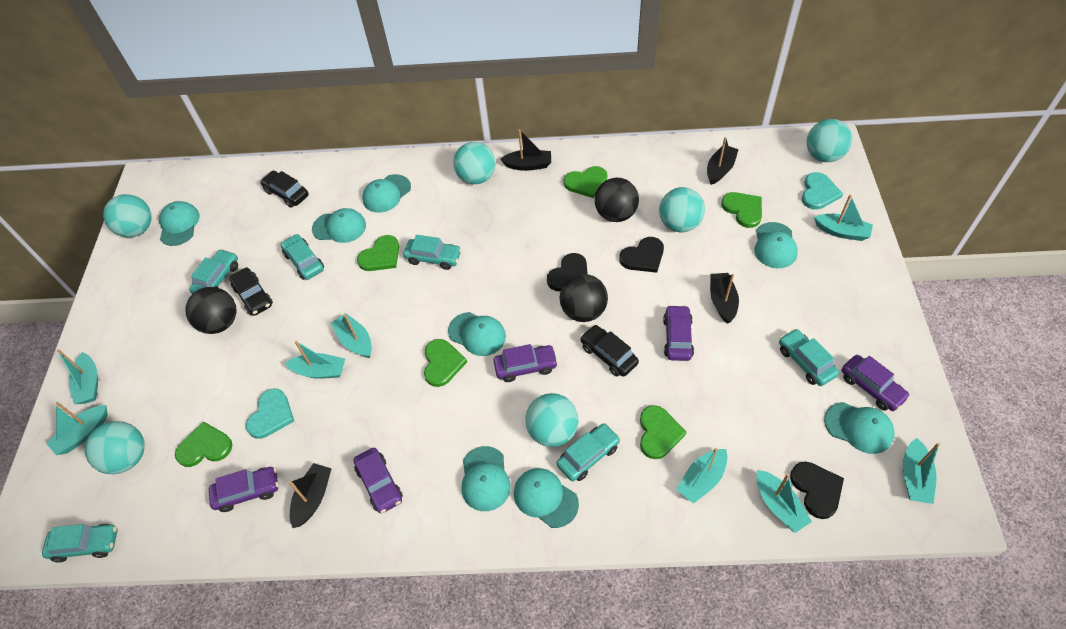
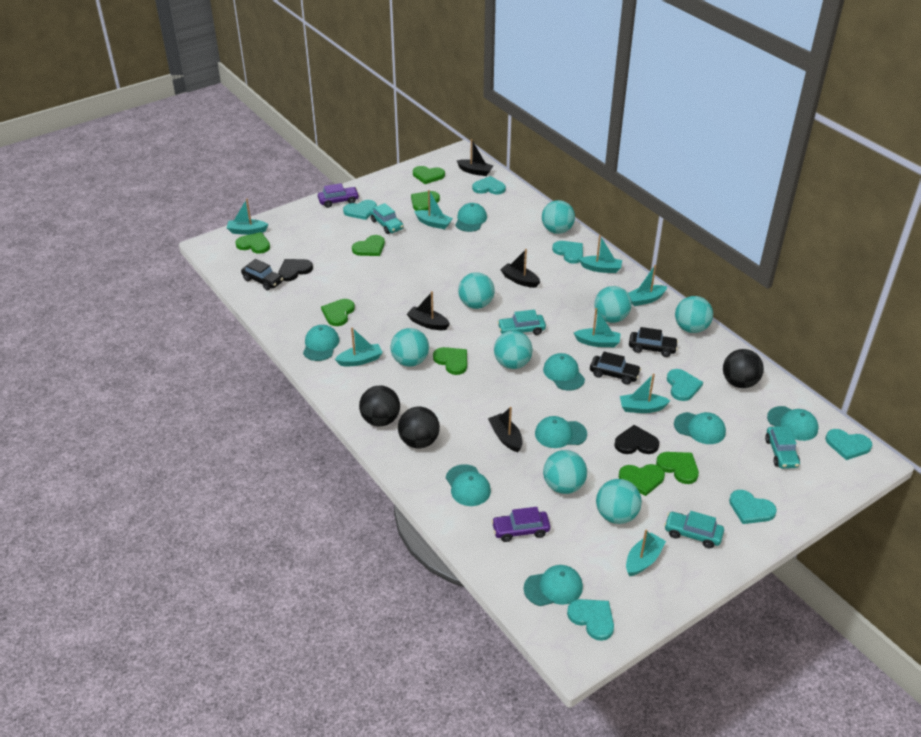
black heart: [547,253,588,291] [619,237,664,273] [790,462,844,519] = 3 -> [278,259,313,281] [614,425,659,454] = 2
green heart: [175,421,232,467] [357,235,399,271] [424,339,467,387] [564,166,607,198] [640,405,686,459] [721,192,762,228] = 6 -> [235,232,270,254] [321,299,355,326] [352,235,385,256] [411,191,440,211] [413,166,445,184] [433,347,467,375] [619,464,665,496] [656,452,699,484] = 8
purple car: [209,467,278,512] [353,448,403,514] [493,344,558,382] [663,305,694,361] [841,355,910,411] = 5 -> [318,183,359,208] [491,507,550,542] = 2
turquoise ball: [85,421,145,474] [103,194,152,237] [453,142,496,184] [525,393,578,447] [659,187,705,232] [807,119,852,162] = 6 -> [390,328,429,367] [458,272,495,309] [494,331,533,369] [542,200,575,234] [543,450,587,494] [594,286,632,323] [596,479,642,524] [675,296,713,333] = 8
turquoise car: [42,524,118,562] [189,249,238,294] [281,234,324,280] [403,235,462,270] [557,423,620,481] [779,329,839,386] = 6 -> [370,203,404,234] [497,310,546,335] [664,511,724,548] [765,426,800,469] = 4
turquoise heart: [246,389,294,439] [802,172,843,210] = 2 -> [343,200,377,220] [472,176,506,195] [552,241,583,264] [567,599,614,641] [667,369,703,401] [729,490,777,524] [825,429,872,460] = 7

